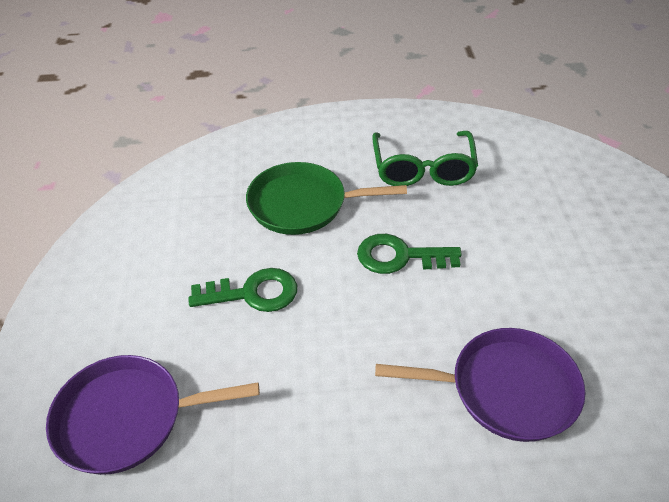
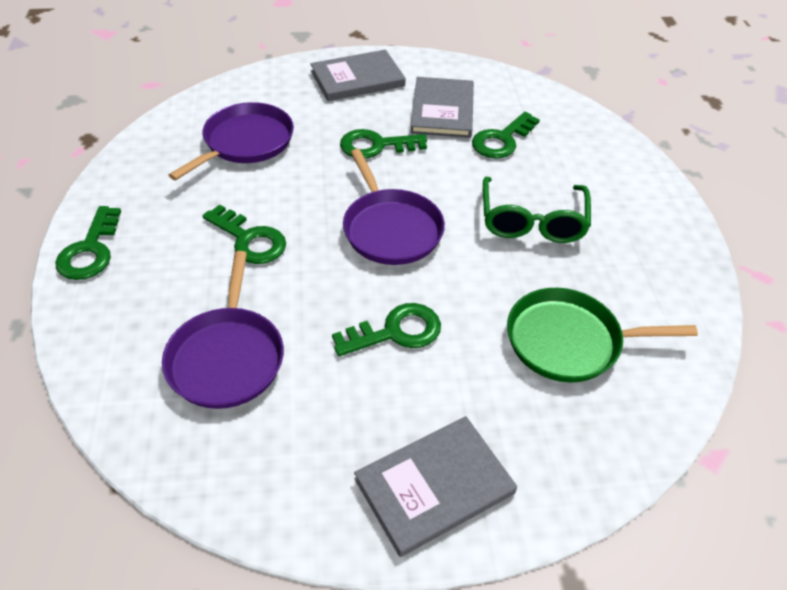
green key: [188,268,297,312] [357,234,462,274] = 2 -> [55,206,121,280] [203,204,286,264] [332,303,441,356] [340,129,427,158] [472,112,540,158] = 5
grey book: none = 0 -> [310,50,406,101] [354,416,517,557] [410,77,474,138] = 3
purple pan: [46,355,260,475] [375,328,585,442] = 2 -> [162,251,284,409] [169,102,294,180] [343,149,445,265] = 3

